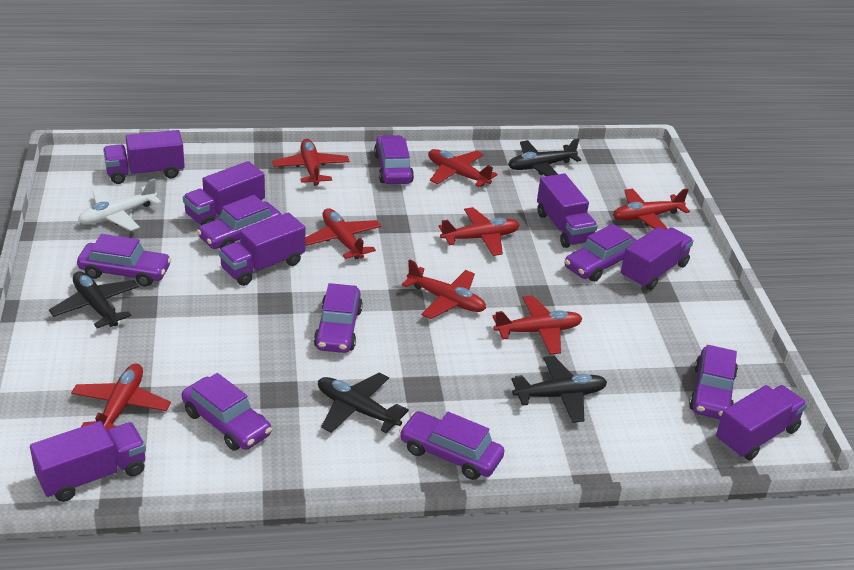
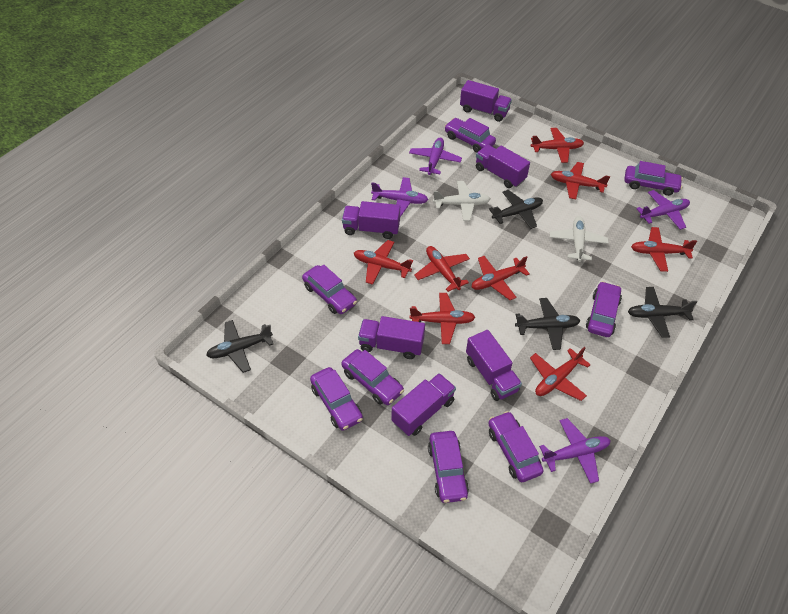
purple plane: none = 0 -> [371,177,428,217] [409,138,462,175] [539,418,611,484] [636,190,690,230] = 4
purple truck: [30,421,146,502] [103,130,185,184] [183,161,265,225] [219,213,305,286] [537,173,598,248] [621,227,694,290] [716,385,807,461] = 7 -> [342,201,400,239] [358,316,425,359] [391,373,456,436] [460,80,512,122] [466,330,522,401] [476,145,530,188] = 6
white plane: [78,178,161,231] = 1 -> [433,181,490,221] [550,216,608,262] = 2

